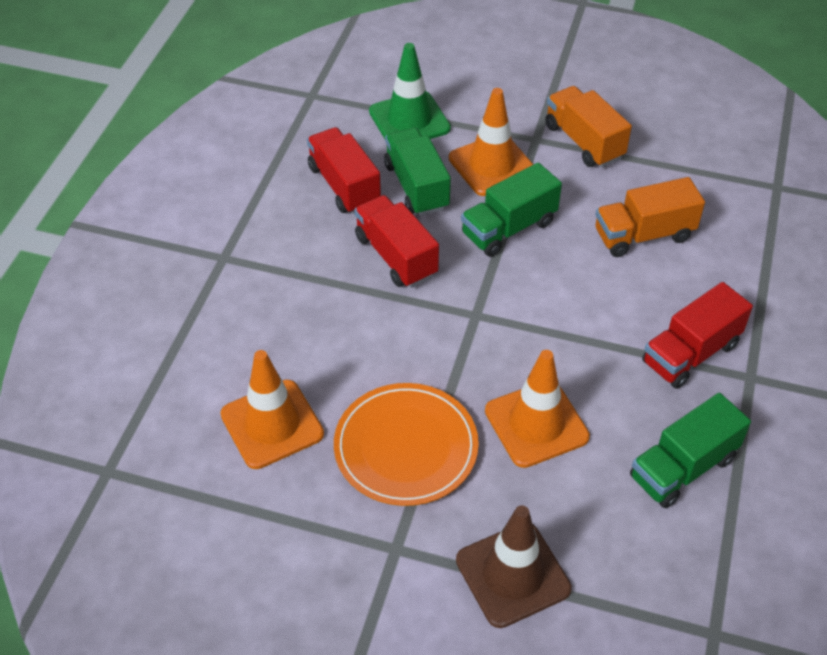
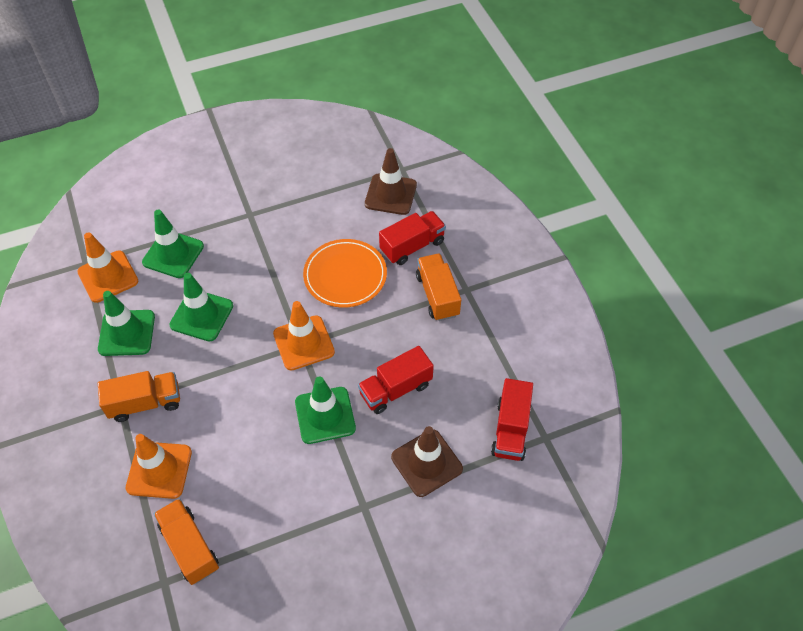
brown traffic cone: [456,505,572,628] = 1 -> [365,148,417,215] [391,426,463,497] = 2
green traffic cone: [369,43,451,139] = 1 -> [98,291,155,356] [142,209,204,278] [170,273,233,342] [295,376,356,444] = 4
green truck: [384,128,451,216] [461,163,562,257] [630,393,751,508] = 3 -> none = 0
orange truck: [545,86,632,167] [595,177,705,257] = 2 -> [98,371,180,422] [154,498,219,585] [416,253,461,321] = 3

